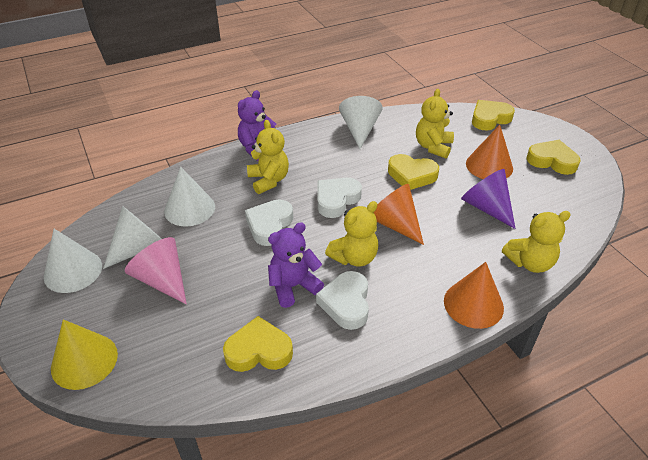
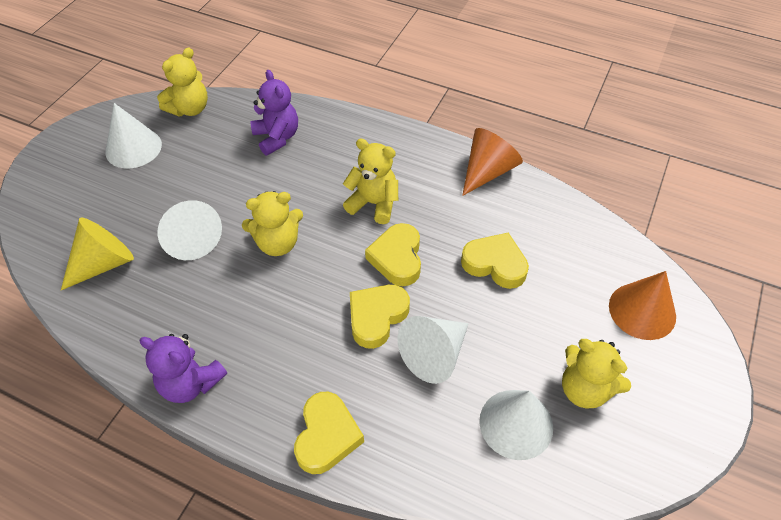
orange cone: [373,184,424,245] [444,262,504,329] [466,125,513,179] = 3 -> [462,128,523,196] [609,271,676,340] = 2
pink cone: [125,237,187,304] = 1 -> none = 0
purple cone: [461,169,516,229] = 1 -> none = 0
white heart: [245,199,293,246] [316,271,369,330] [318,178,362,218] = 3 -> none = 0

